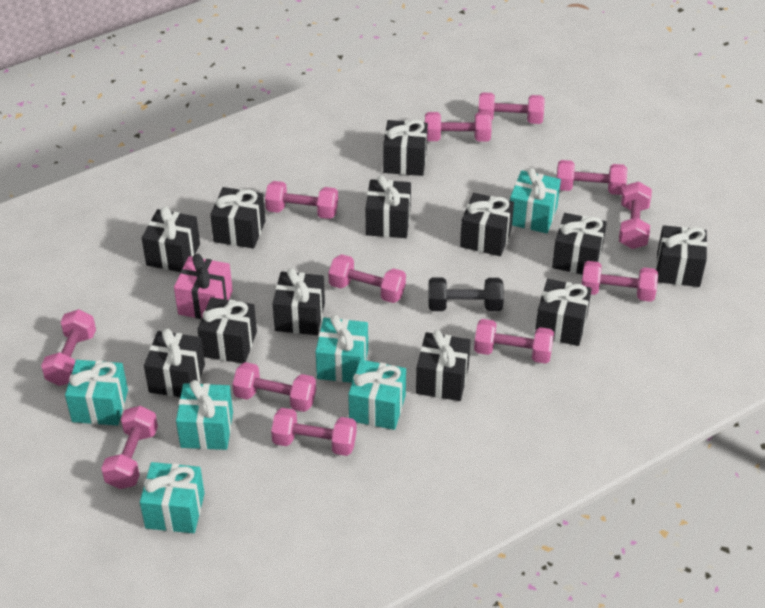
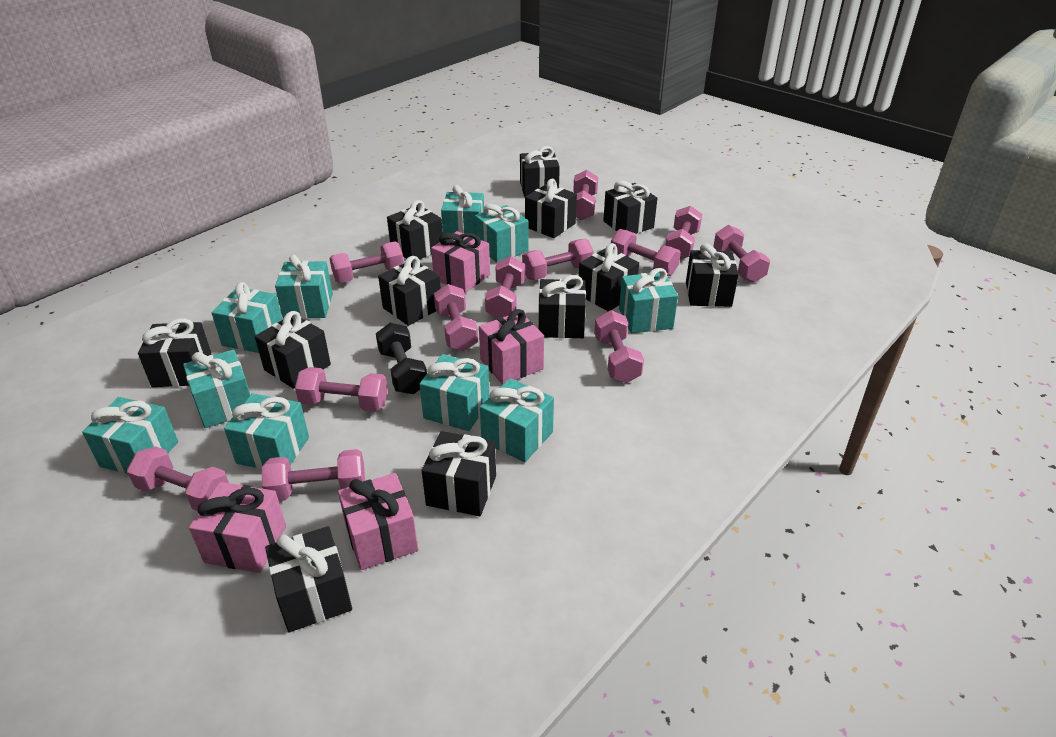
pink gift: [174,254,233,319] = 1 -> [189,482,286,573] [338,473,418,570] [431,231,490,293] [479,309,544,385] = 4
turquoise gift: [65,360,128,426] [140,462,205,533] [176,380,233,450] [315,315,368,383] [348,360,406,430] [510,168,561,233] = 6 -> [82,397,178,474] [183,350,250,428] [211,282,282,353] [224,393,309,469] [275,255,333,319] [419,354,490,431] [441,185,484,234] [475,204,529,263] [480,378,554,462] [619,268,678,333] = 10

